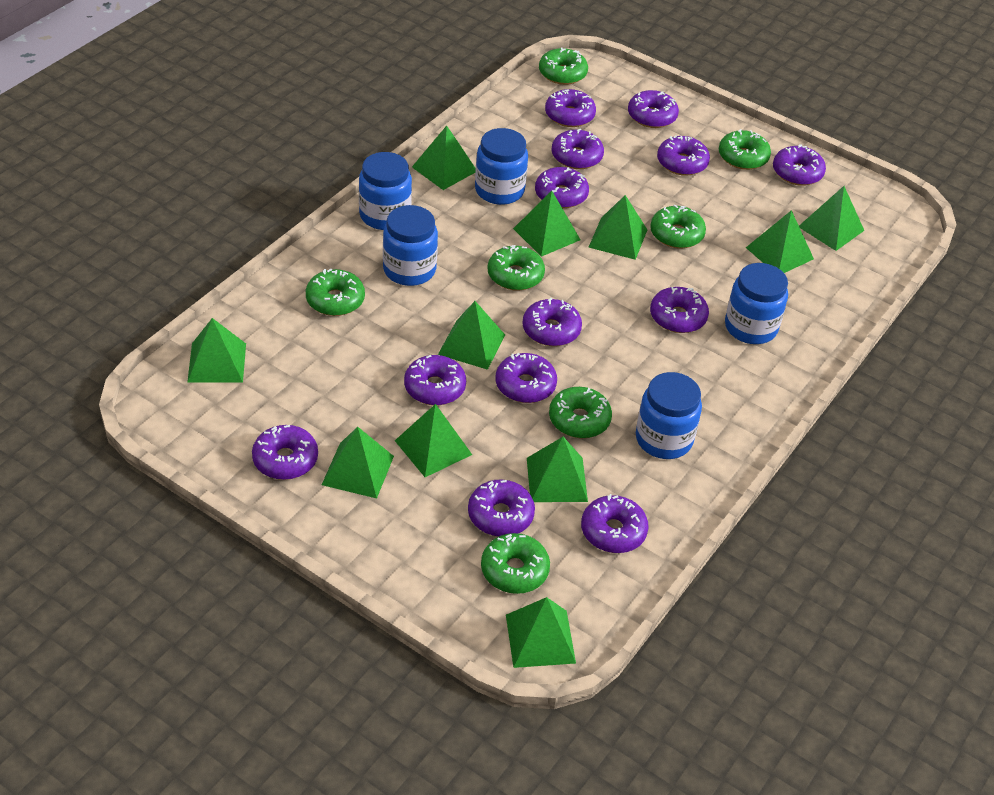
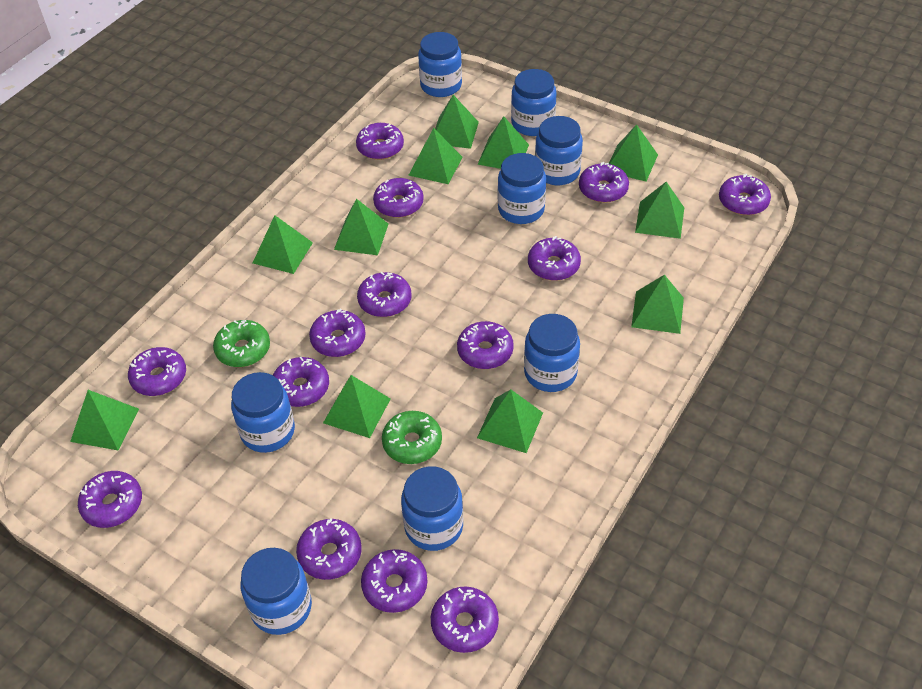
blue jar: [359,152,412,230] [383,205,438,286] [475,128,528,205] [636,372,702,459] [725,263,788,344] = 5 -> [231,372,295,453] [241,548,312,635] [401,466,463,551] [418,32,462,97] [498,153,546,224] [511,69,557,136] [524,314,580,392] [535,116,583,185] = 8
green donut: [306,269,365,316] [481,533,550,594] [488,245,545,291] [539,47,588,85] [549,387,612,438] [650,205,706,248] [719,129,771,170] = 7 -> [213,320,270,367] [382,411,442,464] = 2
purple donut: [252,425,318,480] [404,355,466,405] [468,479,535,536] [496,353,557,403] [523,298,582,346] [535,167,589,208] [545,89,596,127] [551,128,604,169] [581,494,649,553] [628,90,679,128] [650,287,709,333] [657,135,710,176] [773,144,826,186] = 13 -> [78,471,142,528] [128,347,186,396] [273,357,329,407] [296,518,362,580] [309,309,366,357] [356,123,404,160] [357,272,411,317] [361,549,427,613] [373,178,424,218] [431,587,499,653] [457,321,514,369] [528,236,581,281] [579,162,629,203] [719,174,771,215] = 14

